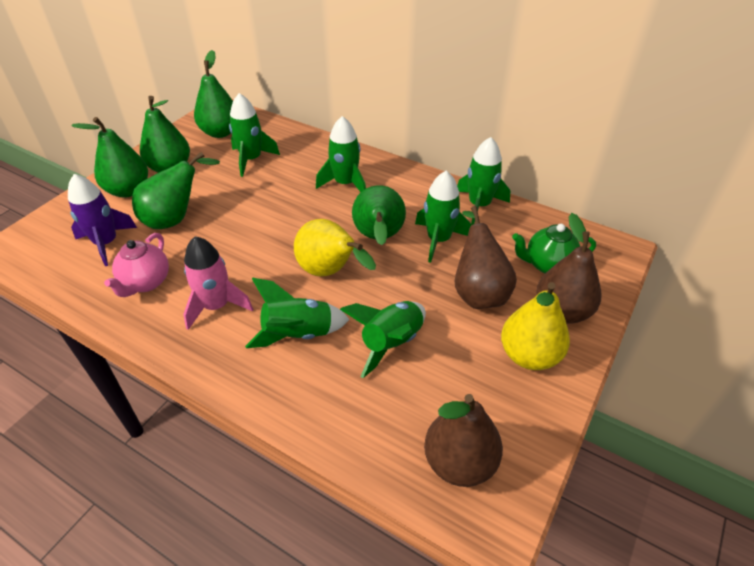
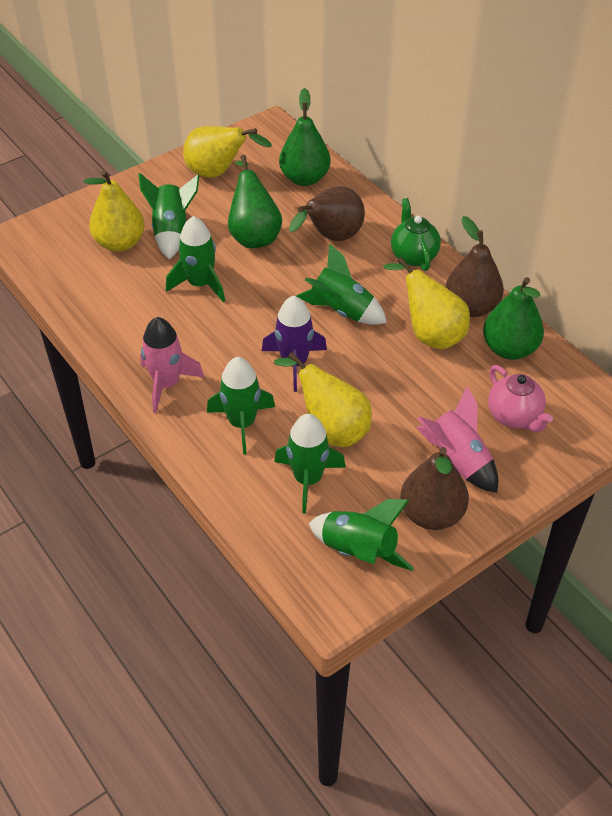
green pear: [71,117,148,198] [132,152,220,229] [140,96,190,173] [194,50,233,138] [352,185,406,245] = 5 -> [228,155,282,248] [279,88,331,186] [483,277,544,360] = 3
pink rocket: [183,236,253,330] = 1 -> [140,317,204,413] [416,387,498,493] = 2
yellow pear: [294,219,376,277] [501,282,570,370] = 2 -> [84,170,145,252] [183,126,272,178] [274,352,372,447] [383,257,470,350] = 4

